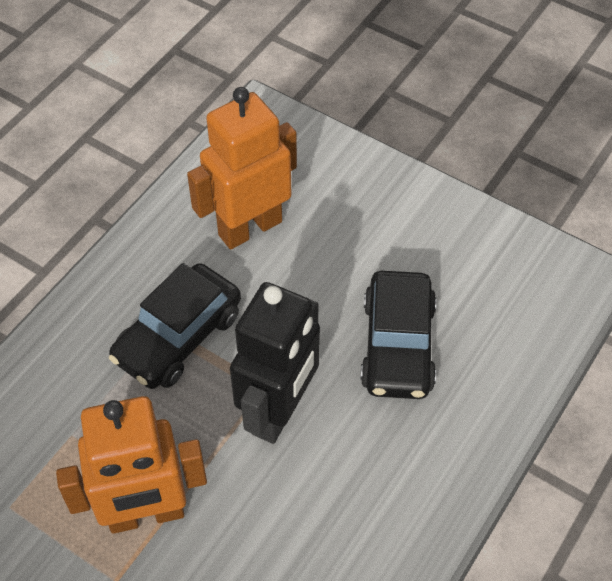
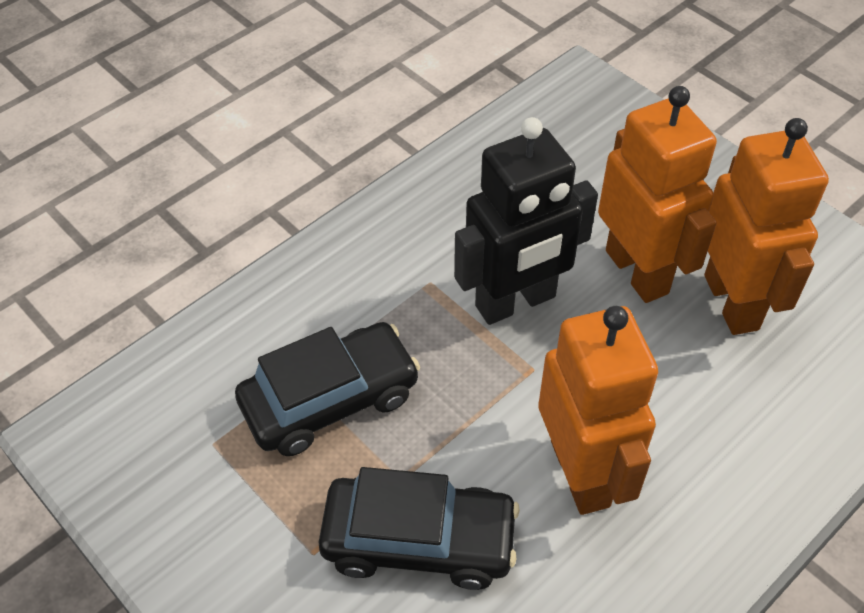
orange robot: [56,396,207,534] [187,87,297,250] = 2 -> [538,306,658,515] [598,86,717,303] [704,118,829,335] = 3

